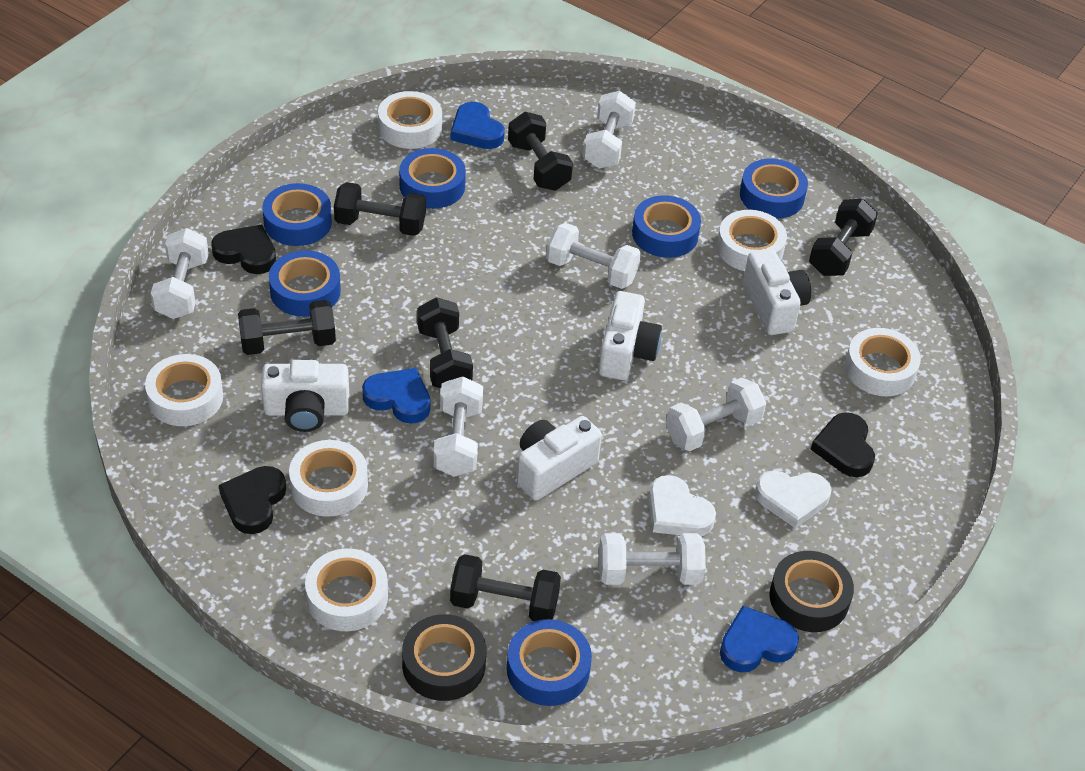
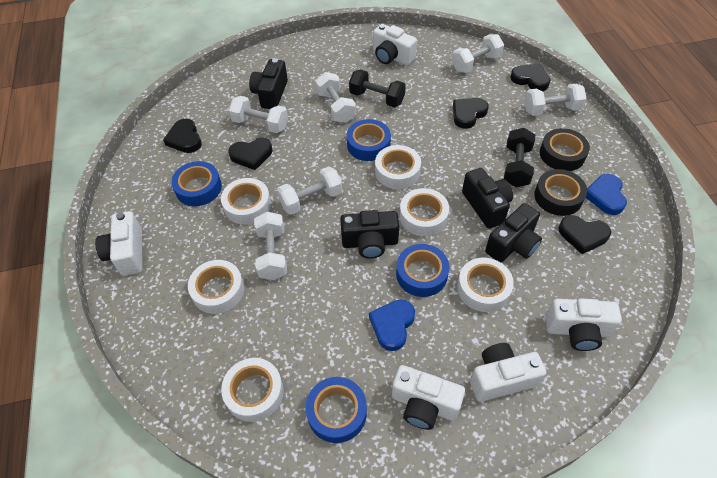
black camera: none = 0 -> [249,59,288,109] [340,210,399,259] [462,168,513,229] [485,203,542,262] = 4
black dumbbell: [238,300,336,355] [334,182,426,236] [417,297,473,388] [450,554,561,621] [508,112,573,191] [809,199,878,276] = 6 -> [349,69,406,107] [504,128,535,187] = 2
black heart: [211,225,276,274] [219,466,286,534] [811,412,875,477] = 3 -> [163,119,202,153] [228,138,272,170] [453,98,489,129] [510,63,551,91] [558,215,611,254] = 5
blue heart: [362,368,431,424] [450,102,505,149] [720,606,799,672] = 3 -> [369,299,415,351] [586,174,627,215] = 2
blue tape: [262,183,332,246] [269,250,341,317] [399,148,466,209] [507,619,592,706] [632,195,701,258] [740,159,808,218] = 6 -> [171,161,222,206] [306,377,367,443] [347,119,391,161] [396,244,449,297] = 4
white camera: [261,360,349,432] [517,416,602,501] [599,291,662,380] [743,249,811,335] = 4 -> [95,211,142,276] [373,24,417,66] [392,365,465,430] [470,343,546,402] [546,299,622,351] = 5
white heart: [649,475,716,536] [755,471,831,529] = 2 -> none = 0

